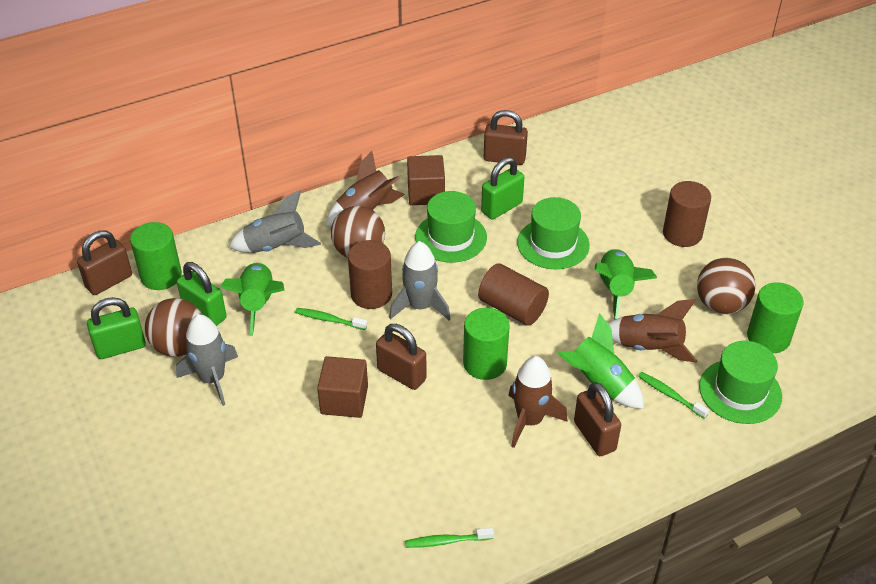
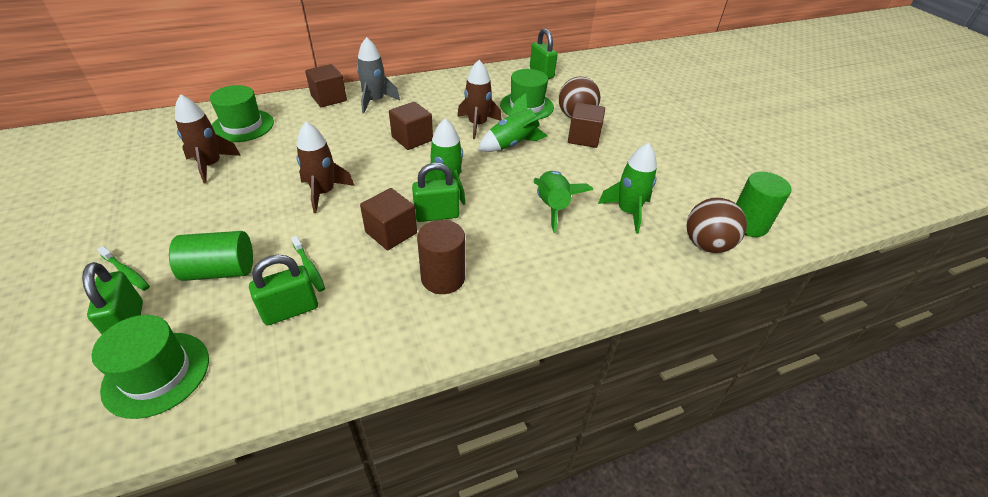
brown ball: [145,298,202,357] [331,206,385,258] [697,258,756,314] = 3 -> [559,77,600,118] [687,198,747,253] = 2
brown cube: [317,356,368,418] [407,155,445,205] = 2 -> [305,64,347,107] [360,188,417,250] [389,101,433,150] [568,103,605,148] = 4
brown cylinder: [348,240,392,309] [478,263,549,326] [663,181,711,247] = 3 -> [417,220,465,294] = 1
brown padlock: [77,230,132,295] [376,324,427,390] [484,110,528,165] [574,382,621,456] = 4 -> none = 0
green cylinder: [130,222,182,290] [463,308,510,380] [747,282,804,353] = 3 -> [169,231,253,281] [736,172,792,237] = 2
green padlock: [87,297,146,359] [177,262,227,326] [481,157,524,220] = 3 -> [82,262,143,334] [249,255,318,325] [412,163,460,222] [530,28,558,79] = 4
green rocket: [220,262,284,336] [557,313,644,409] [595,249,657,319] = 3 -> [425,119,465,205] [478,93,548,152] [534,171,593,233] [598,143,657,233] = 4
green toothbrush: [295,308,367,330] [405,528,494,548] [638,372,709,419] = 3 -> [97,246,150,291] [291,236,325,292] = 2
grey rocket: [176,314,238,406] [229,190,321,253] [389,241,451,320] = 3 -> [357,37,400,113] = 1

